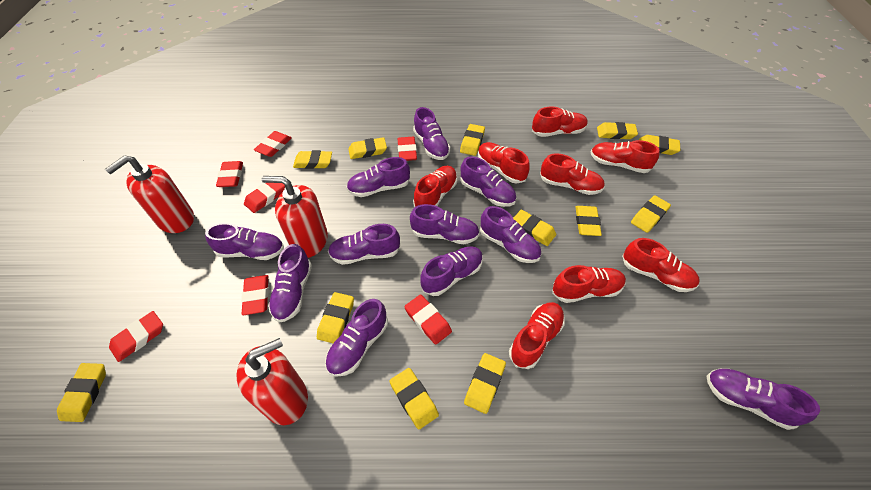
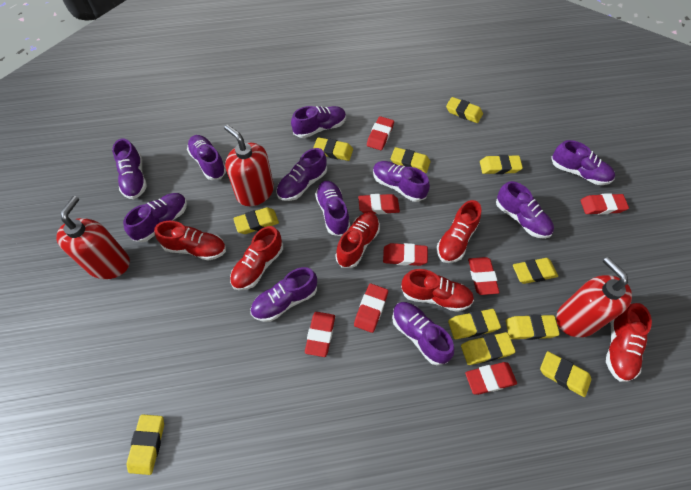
red eraser: [109,311,163,362] [216,161,243,187] [241,275,269,315] [244,183,285,213] [254,131,292,157] [398,137,417,161] [404,294,452,345] = 7 -> [305,312,335,357] [354,284,388,333] [358,194,400,214] [367,116,394,150] [383,243,428,266] [465,362,517,395] [468,257,500,295] [580,193,629,215] = 8
red shoe: [413,166,458,207] [478,142,530,184] [509,302,565,369] [532,106,588,137] [540,154,605,195] [552,265,626,303] [591,140,660,173] [622,238,700,292] = 8 -> [154,221,226,261] [230,226,283,290] [335,212,380,268] [401,269,474,312] [437,200,481,263] [606,303,652,382] = 6
yellow eraser: [57,363,106,422] [293,150,332,169] [317,292,354,343] [348,137,387,159] [390,368,439,429] [460,124,485,156] [464,353,506,414] [513,210,556,246] [575,206,602,236] [597,122,638,139] [631,195,671,233] [639,135,680,155] = 12 -> [127,414,164,475] [233,207,279,234] [313,137,353,161] [391,147,430,173] [446,97,483,123] [448,309,501,339] [461,332,516,365] [480,155,523,174] [506,314,560,340] [513,258,558,284] [540,351,591,397] = 11

